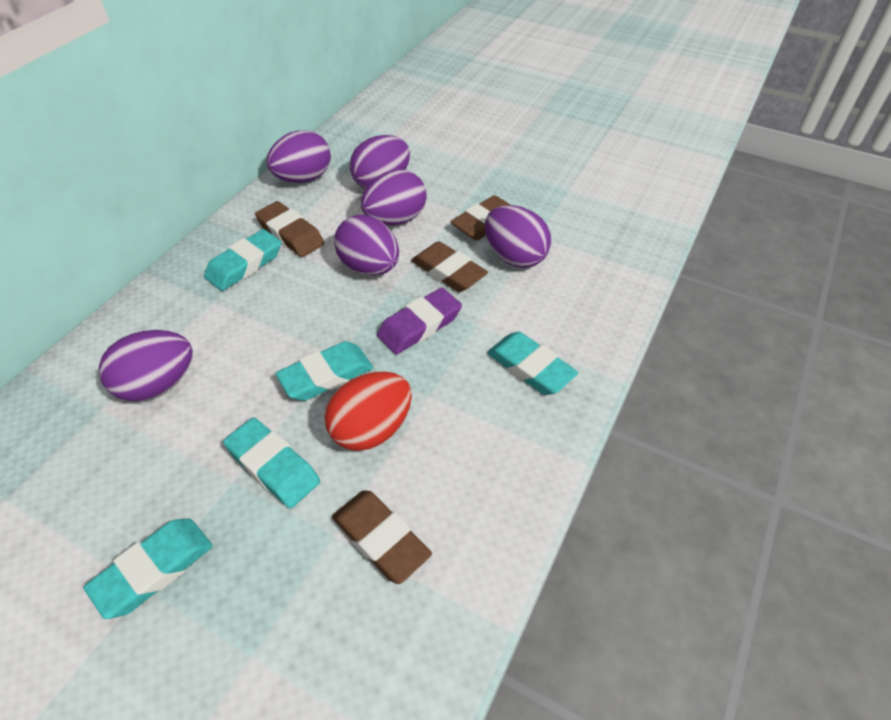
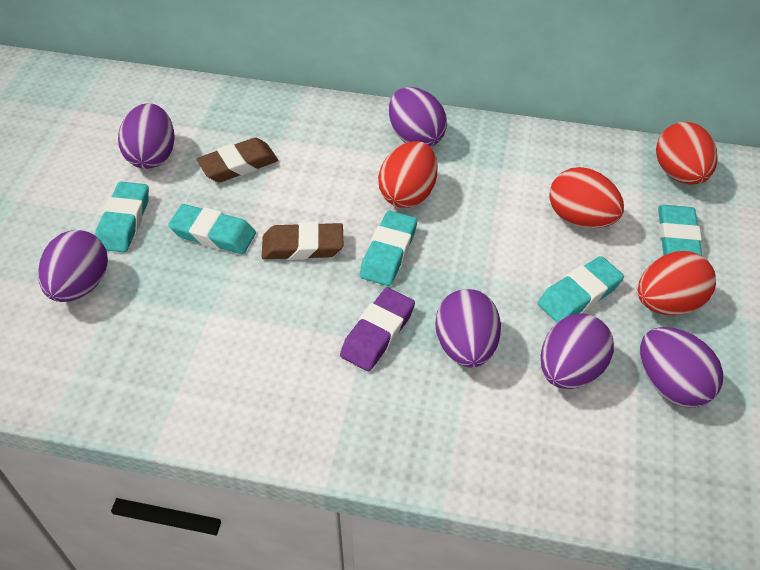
brown eraser: [255,201,324,257] [332,490,432,584] [411,241,488,292] [450,195,510,241] = 4 -> [197,137,278,182] [262,222,343,260] = 2
red egg: [324,371,412,451] = 1 -> [378,141,438,208] [549,167,624,228] [638,251,716,315] [656,122,717,185] = 4

